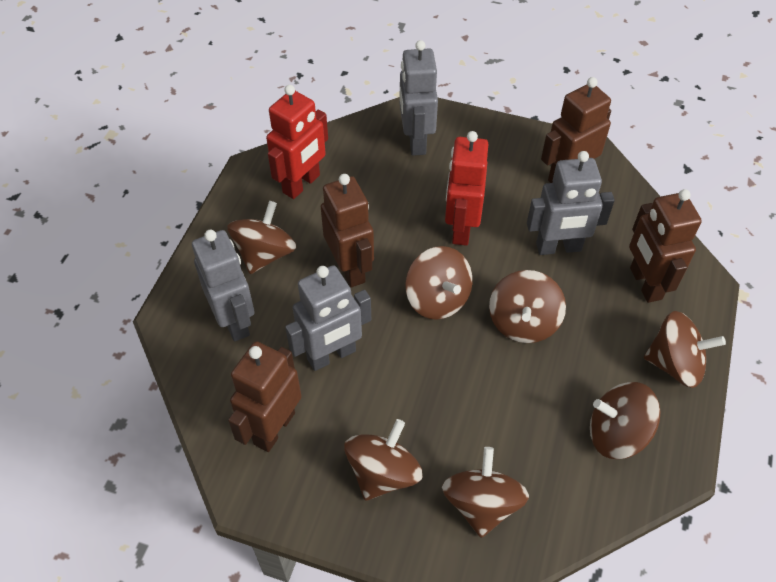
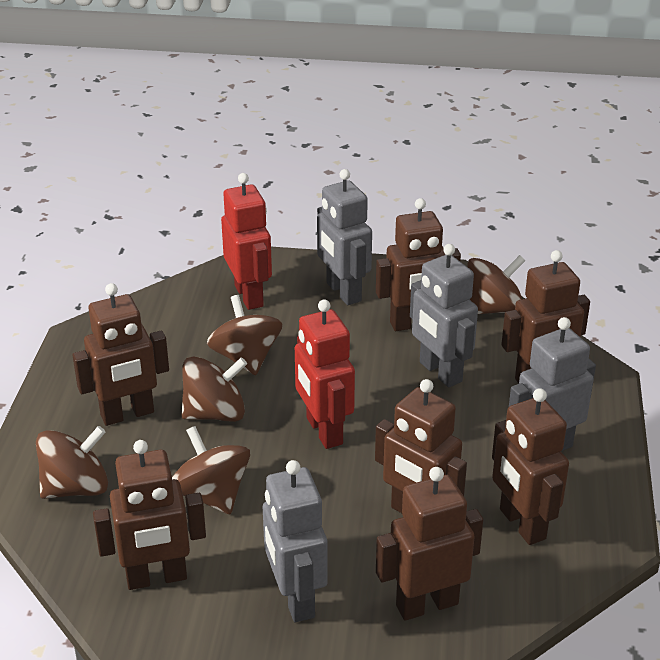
brown robot: [228,341,302,452] [321,174,374,287] [541,77,611,183] [629,189,702,303] = 4 -> [72,283,169,426] [93,440,206,590] [375,379,467,513] [376,198,461,331] [376,467,483,621] [492,388,569,545] [501,250,590,384] = 7
brown spinning top: [227,201,296,274] [344,419,423,501] [406,246,472,320] [442,447,529,538] [489,270,566,343] [590,382,661,459] [644,311,726,388] = 7 -> [36,426,108,499] [172,426,250,514] [181,356,247,422] [207,295,282,375] [467,255,526,314] = 5

